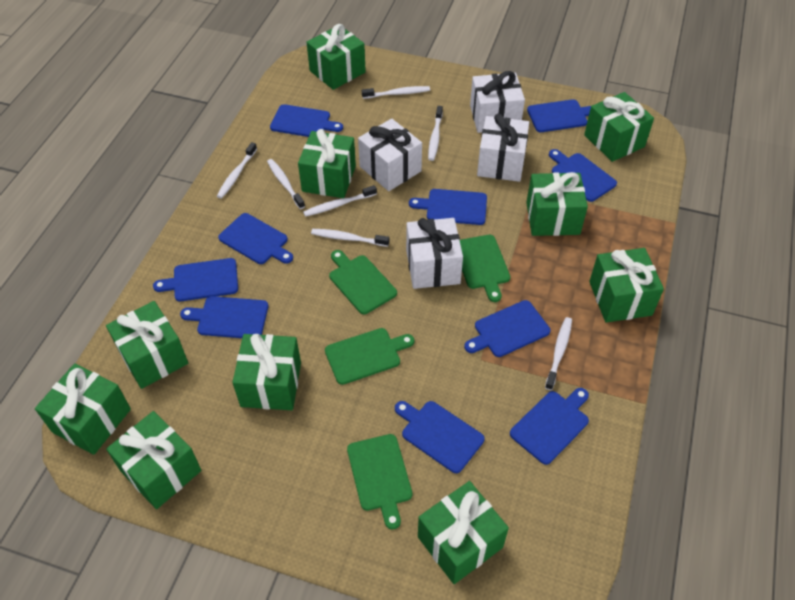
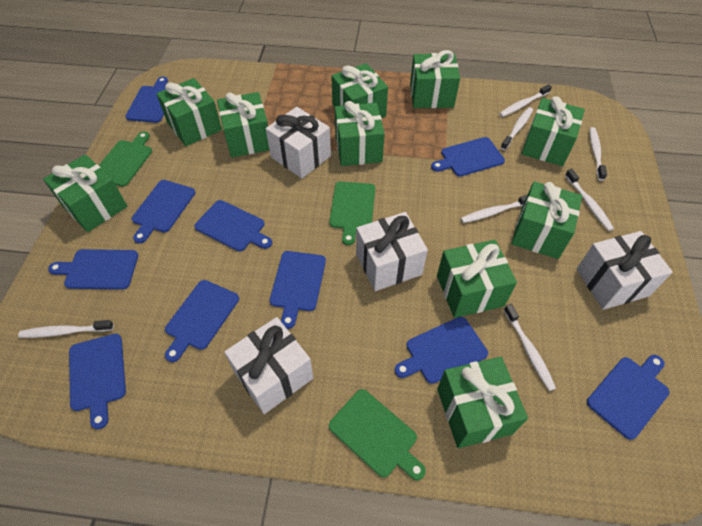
green cutting board: [325,328,414,385] [329,250,397,314] [347,434,412,530] [460,235,510,302] = 4 -> [99,131,152,187] [329,182,375,245] [329,389,426,480] = 3

